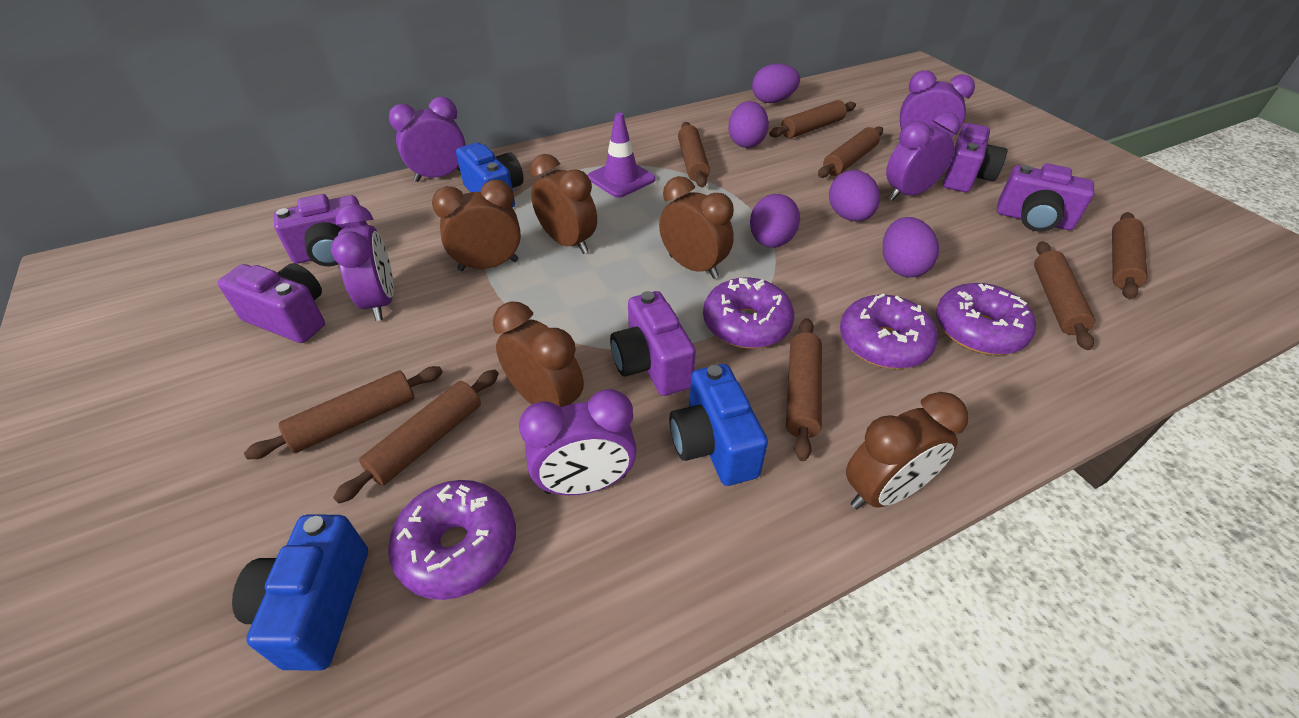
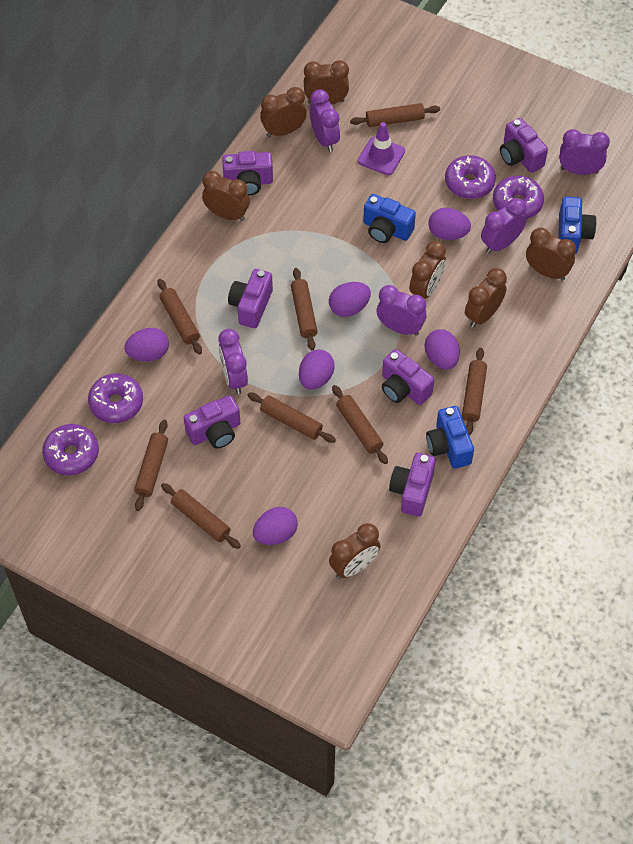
brown clock: [432,180,521,271] [493,301,584,407] [530,154,597,254] [659,176,734,279] [846,392,968,509] = 5 -> [202,171,250,221] [260,87,307,137] [304,60,349,104] [329,523,381,579] [409,241,446,299] [465,268,507,328] [526,228,576,281] = 7
purple camera: [218,263,325,343] [274,194,368,266] [610,291,696,396] [943,123,1007,192] [997,164,1094,232] = 5 -> [184,395,240,448] [222,151,273,196] [228,269,273,328] [382,349,434,405] [389,453,436,517] [500,118,548,173] = 6
purple egg: [728,101,769,148] [750,194,800,248] [752,64,800,103] [829,170,880,221] [883,217,939,277] = 5 -> [124,328,169,362] [253,507,298,545] [299,350,335,390] [329,282,371,317] [425,329,460,370] [428,208,471,240] = 6

